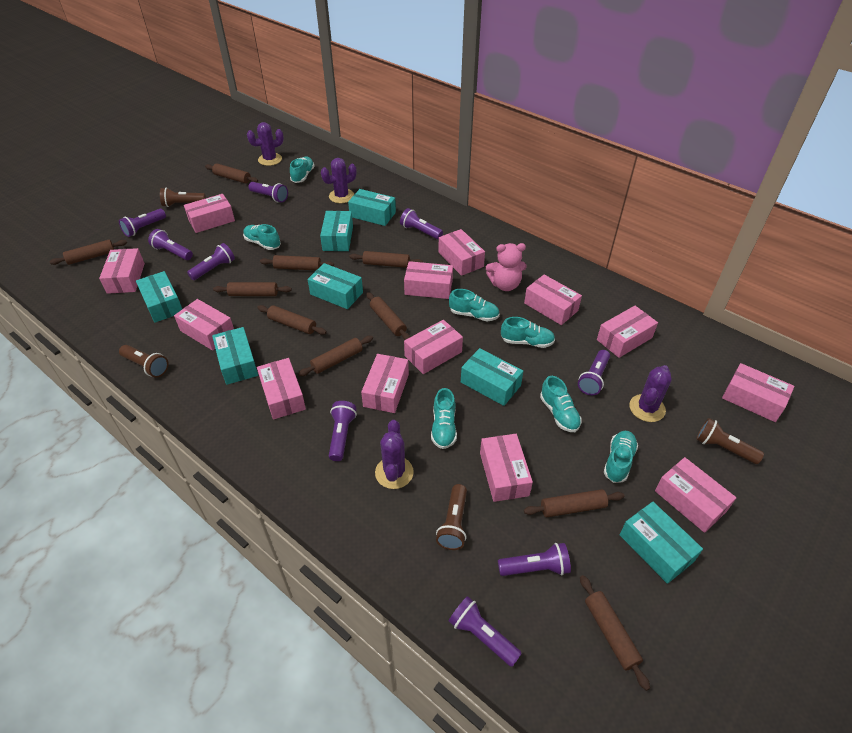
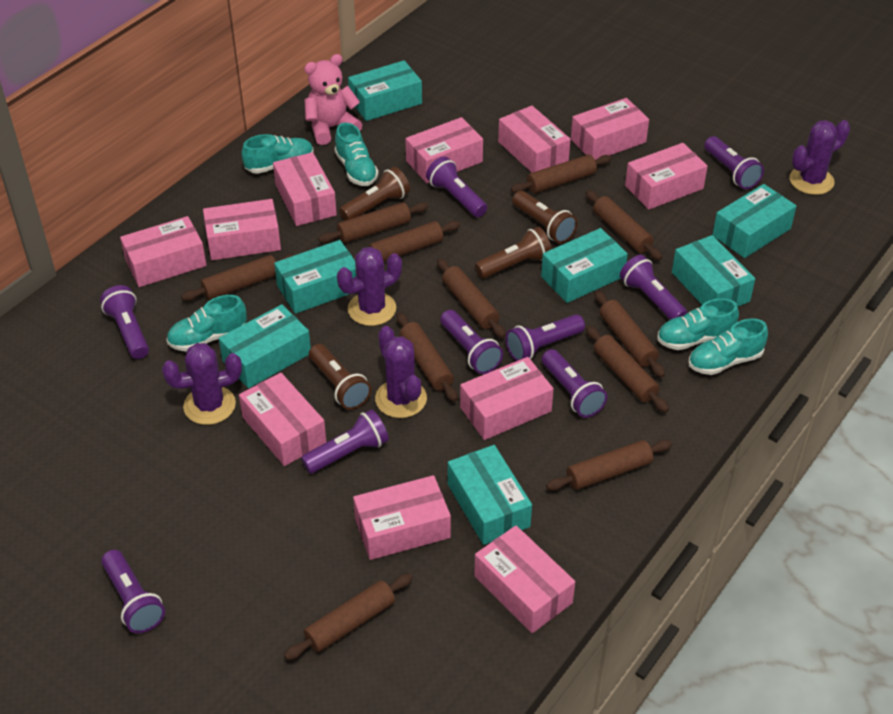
brown rolling pin: [49,240,127,265] [205,163,258,184] [213,282,292,296] [257,305,327,335] [260,255,334,270] [298,336,373,376] [350,251,423,268] [366,292,410,340] [524,489,624,517] [580,575,650,691] = 10 -> [181,254,294,301] [284,574,413,660] [318,202,428,243] [353,221,460,262] [397,313,458,402] [437,258,506,338] [511,155,612,193] [546,440,672,491] [586,190,662,260] [586,326,669,412] [594,291,665,378] = 11
pink box: [99,248,145,294] [174,299,234,351] [184,194,235,233] [257,358,306,420] [361,354,409,413] [404,261,453,299] [404,320,463,374] [438,229,485,276] [480,434,533,502] [524,275,582,325] [597,306,658,358] [655,457,736,533] [722,363,794,422] = 13 -> [120,216,207,287] [203,199,281,260] [239,373,326,466] [273,152,337,226] [353,475,451,560] [405,117,483,183] [460,357,554,440] [474,526,575,633] [498,106,571,173] [571,98,649,160] [625,143,708,210] = 11
turquoise shoe: [243,224,281,250] [290,157,315,183] [431,388,457,449] [449,289,500,321] [501,317,555,348] [540,376,582,432] [604,431,638,483] = 7 -> [167,295,247,351] [242,134,314,174] [334,123,379,186] [657,298,739,350] [688,318,768,375] = 5

